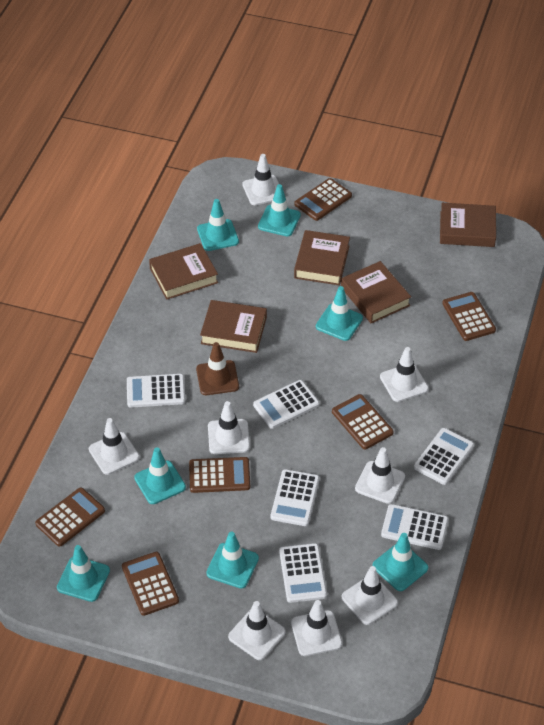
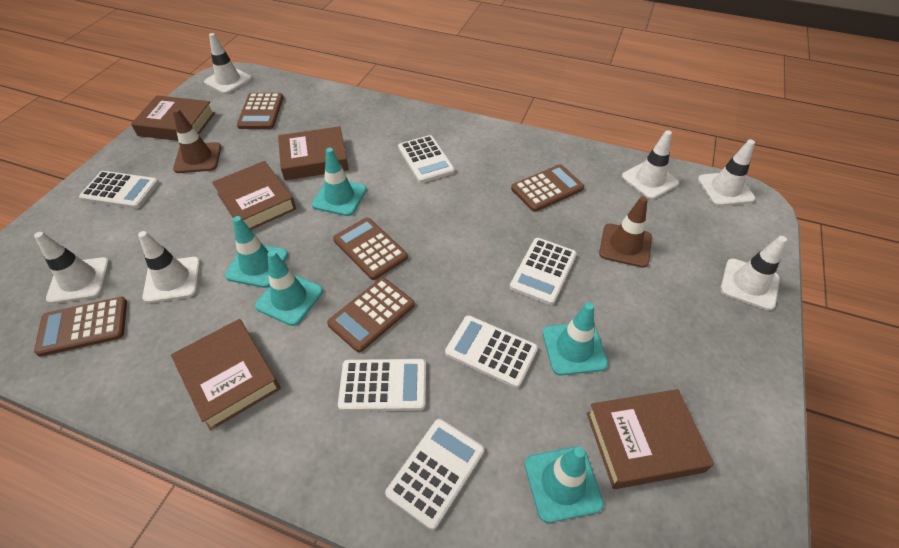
brown calculator: [35,487,105,547] [122,552,179,616] [189,457,250,493] [294,178,352,221] [332,394,394,450] [442,292,496,341] = 6 -> [34,297,127,357] [237,93,284,129] [327,278,415,352] [333,218,408,280] [511,164,584,212] = 5
brown traffic cone: [196,342,239,395] = 1 -> [173,109,221,173] [599,196,652,268] = 2
turquoise traffic cone: [57,545,110,602] [134,447,186,504] [197,199,239,251] [206,532,259,589] [258,184,301,236] [316,286,363,341] [372,533,428,591] = 7 -> [225,216,288,288] [255,250,323,326] [312,148,367,216] [525,447,604,523] [543,302,608,375] = 5
white traffic cone: [89,418,140,475] [208,401,250,454] [228,601,286,660] [242,154,279,205] [291,600,342,656] [342,566,398,625] [355,447,405,504] [380,347,429,402] = 8 -> [34,232,109,304] [138,231,200,303] [204,33,252,94] [622,130,679,199] [698,139,755,206] [720,236,787,311] = 6

